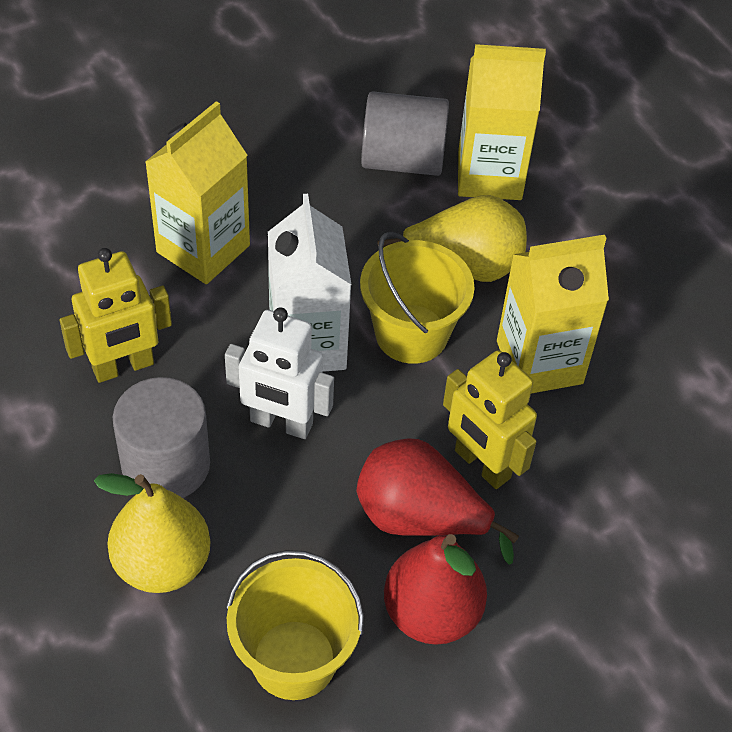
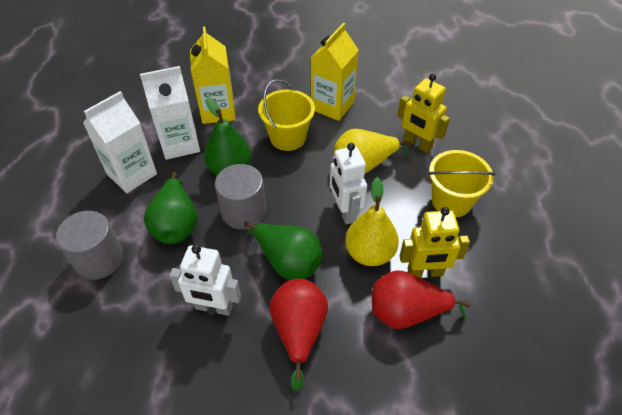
green pear: none = 0 -> [144,172,197,244] [204,97,251,175] [244,222,323,280] = 3
white carton: [268,194,352,372] = 1 -> [83,91,157,193] [140,66,200,160] = 2
white robot: [225,307,334,439] = 1 -> [169,245,241,316] [330,143,367,225] = 2
yellow carton: [145,101,250,284] [458,44,546,200] [497,235,609,393] = 3 -> [190,26,236,124] [311,23,359,121] = 2

